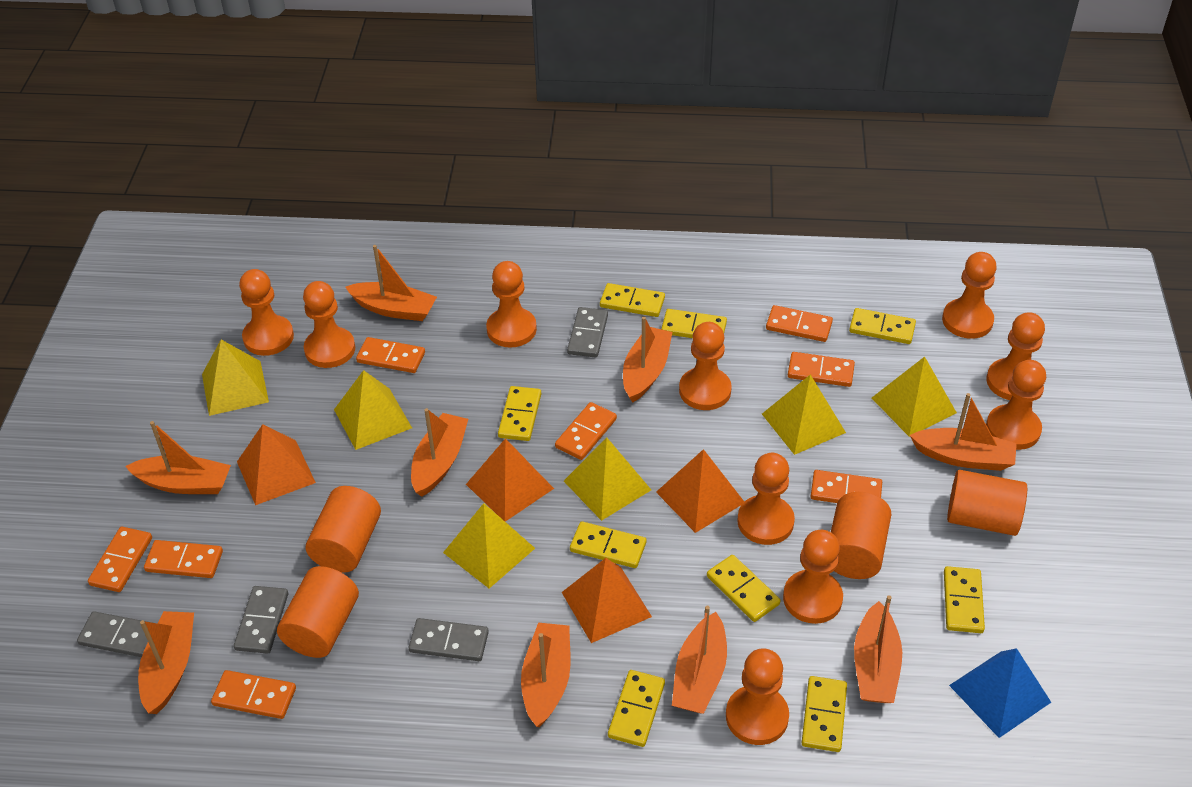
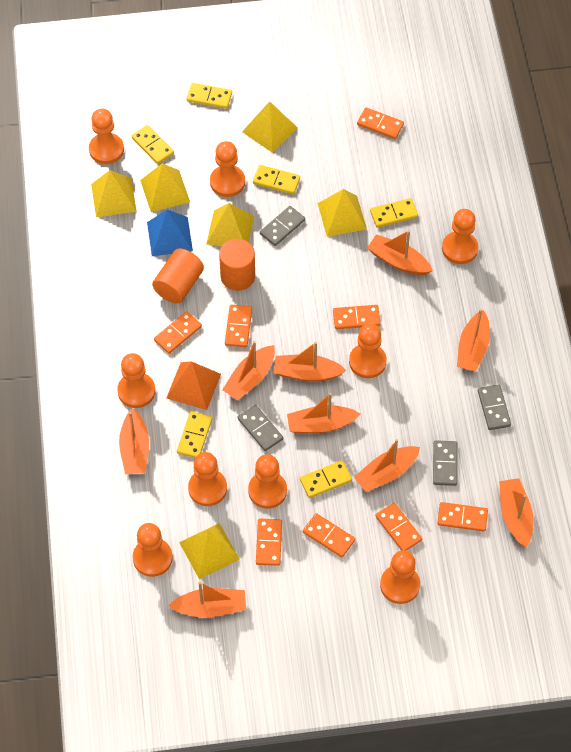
orange cylinder: [277,566,359,658] [306,486,381,573] [831,492,892,579] [947,470,1027,536] = 4 -> [152,248,204,304] [219,239,255,291] = 2
orange pawn: [239,269,294,356] [303,281,355,368] [486,261,537,348] [679,322,732,410] [726,648,789,745] [737,453,795,545] [783,530,843,624] [942,252,997,339] [986,312,1045,400] [986,360,1046,450] = 10 -> [89,108,124,164] [117,353,156,408] [133,523,173,577] [188,452,227,506] [210,141,245,197] [248,454,287,509] [349,323,387,378] [380,550,420,604] [442,209,479,264] = 9
orange pyramid: [237,424,316,505] [466,438,554,522] [562,558,652,643] [656,449,744,533] = 4 -> [166,361,221,410] = 1
yellow domino: [498,386,541,441] [570,521,646,568] [600,283,665,317] [608,670,665,747] [661,309,727,338] [707,555,781,622] [802,676,847,752] [849,308,916,344] [944,566,985,633] = 9 -> [132,125,174,164] [177,411,212,458] [187,83,232,109] [253,165,300,194] [300,460,352,498] [370,198,418,228] = 6

